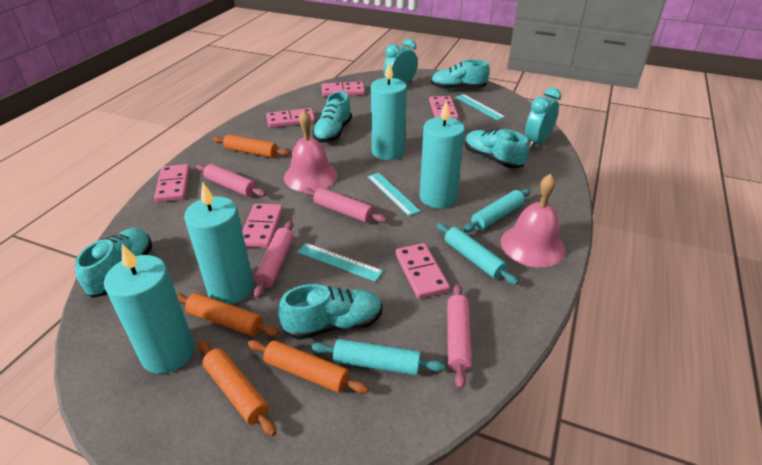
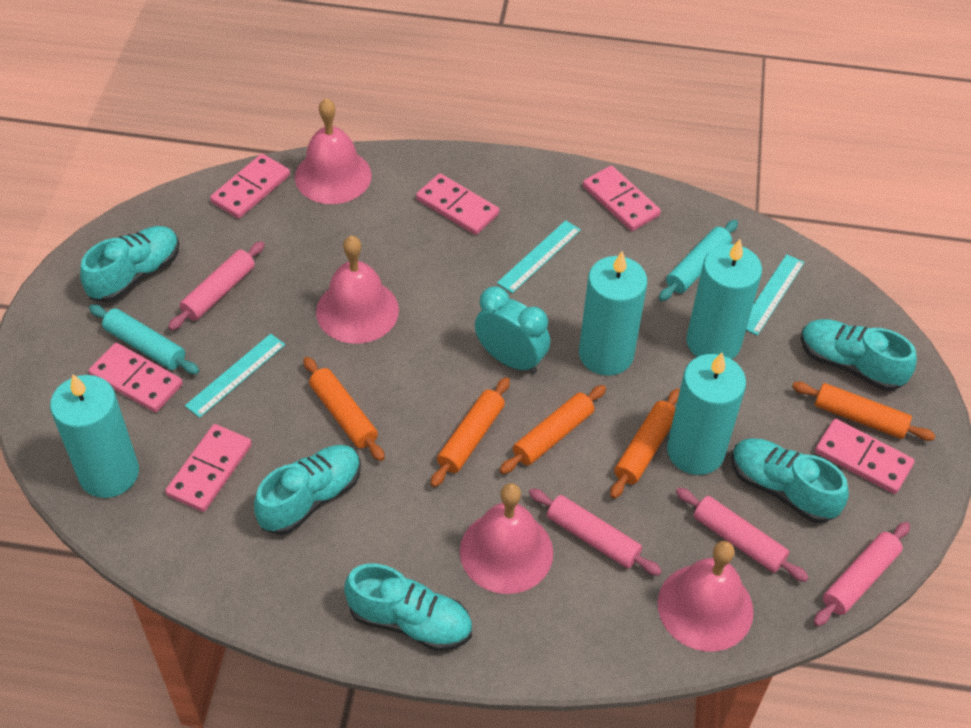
orange rolling pin: [177,293,279,337] [198,341,277,436] [213,135,289,158] [248,340,369,394] = 4 -> [303,357,385,461] [431,377,510,487] [500,385,606,474] [610,388,680,499] [792,381,935,441] = 5
pink bell: [284,110,338,192] [501,174,566,267] = 2 -> [295,98,372,204] [316,236,399,344] [460,483,553,594] [658,541,754,652] = 4
turquoise clock: [383,39,418,84] [525,88,561,149] = 2 -> [475,286,550,374] = 1
turquoise rolling pin: [311,339,445,375] [436,223,518,285] [463,189,531,232] = 3 -> [89,305,199,374] [659,220,738,301] = 2

